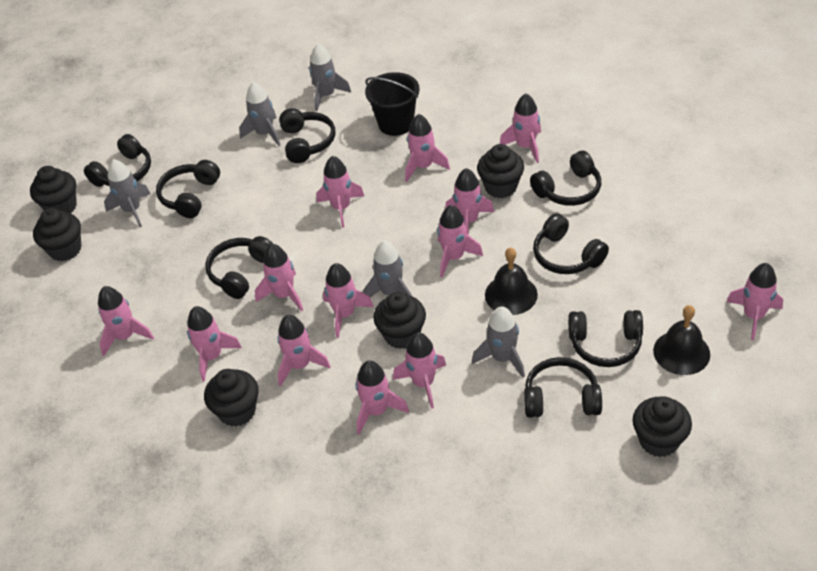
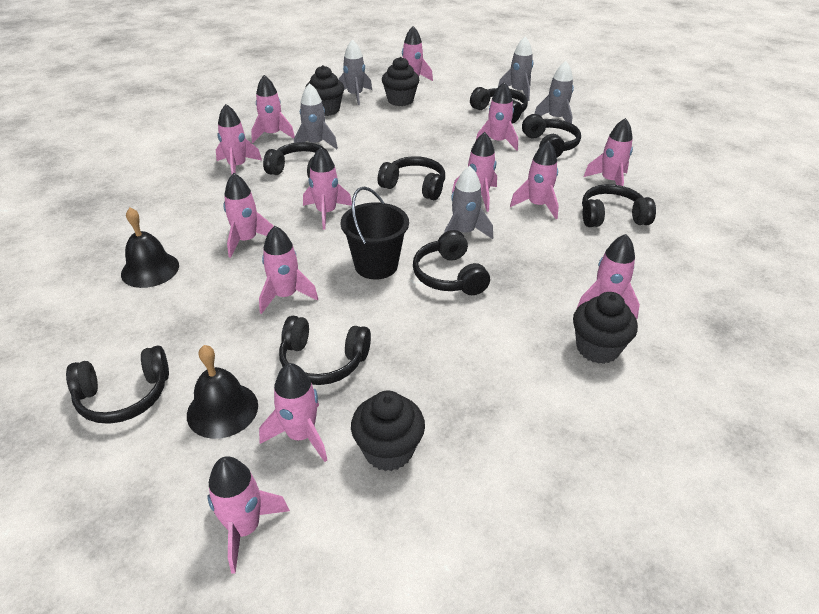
black cupcake: [30,166,77,213] [33,208,81,261] [204,369,259,427] [373,292,426,349] [477,144,524,198] [633,396,692,457] = 6 -> [305,65,344,116] [351,391,425,471] [382,57,419,106] [573,292,638,364] = 4

